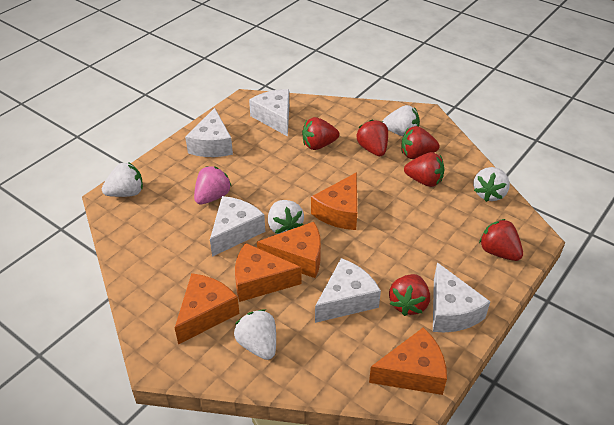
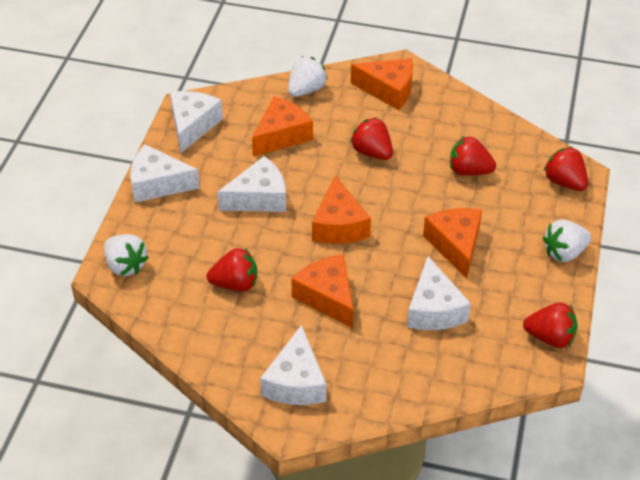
pink strawberry: [194,166,231,204] = 1 -> none = 0
red strawberry: [302,117,339,150] [357,119,388,156] [389,274,430,316] [401,126,440,159] [404,152,444,187] [479,219,523,261] = 6 -> [207,248,257,291] [350,117,393,160] [450,136,496,176] [523,302,578,348] [544,147,588,191] = 5
white strawberry: [102,162,143,197] [234,309,276,360] [268,200,304,234] [382,105,420,136] [473,167,510,202] = 5 -> [104,234,149,276] [288,56,328,97] [543,219,591,262] = 3

